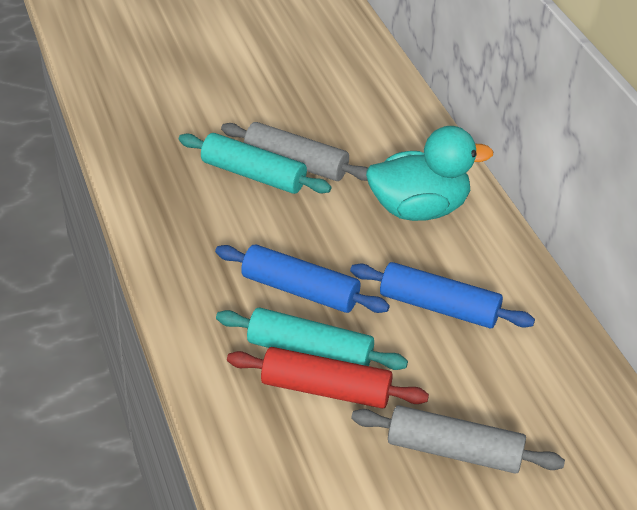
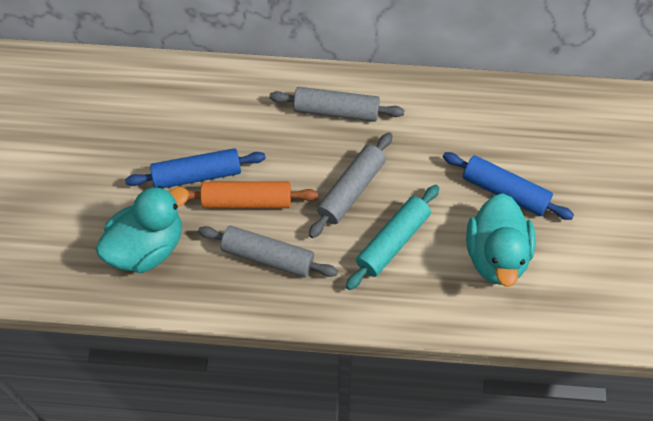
grey rolling pin: [221,122,368,181] [351,405,565,474] = 2 -> [198,226,338,277] [269,87,405,122] [309,132,393,238] = 3
orange rolling pin: none = 0 -> [187,181,318,208] = 1
red rolling pin: [227,347,429,409] = 1 -> none = 0
turquoise duck: [366,126,494,221] = 1 -> [96,186,189,273] [466,193,536,287] = 2
turquoise rolling pin: [179,133,331,194] [216,307,408,370] = 2 -> [346,185,440,290] = 1

